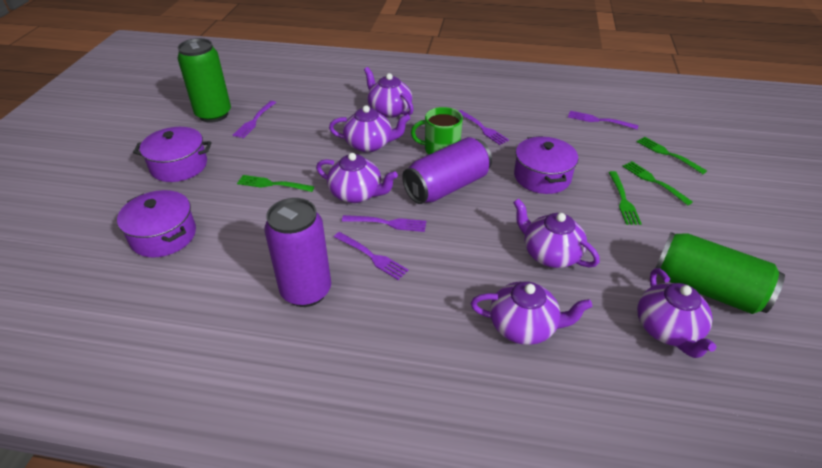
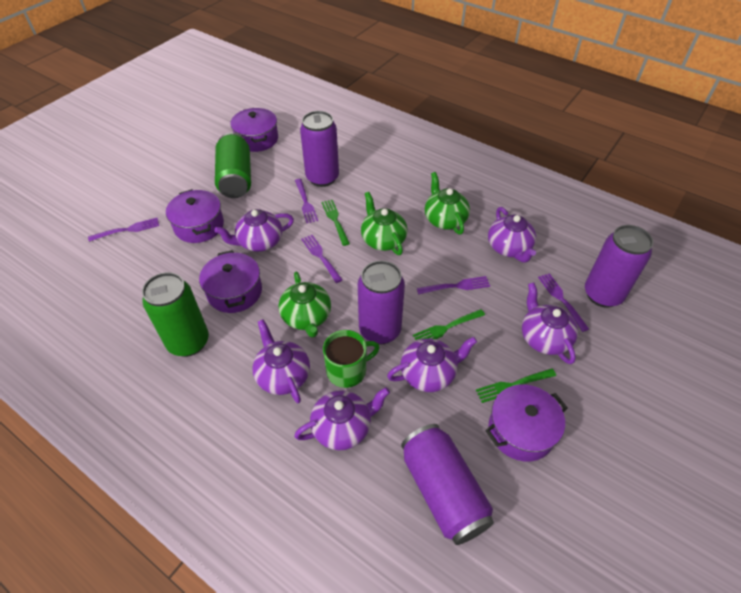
green fork: [237,175,314,192] [608,171,642,225] [622,161,693,206] [637,137,707,174] = 4 -> [321,200,350,246] [413,309,485,340] [476,368,556,403] = 3
green teapot: none = 0 -> [278,272,331,338] [361,192,408,255] [425,172,470,235] = 3
purple can: [265,198,331,307] [402,137,492,204] = 2 -> [300,111,339,187] [358,260,405,345] [401,424,494,545] [585,225,654,308] = 4
purple pot: [117,190,196,257] [133,127,212,182] [514,136,578,194] = 3 -> [166,189,224,243] [199,250,262,313] [230,108,278,152] [485,385,568,461] = 4

